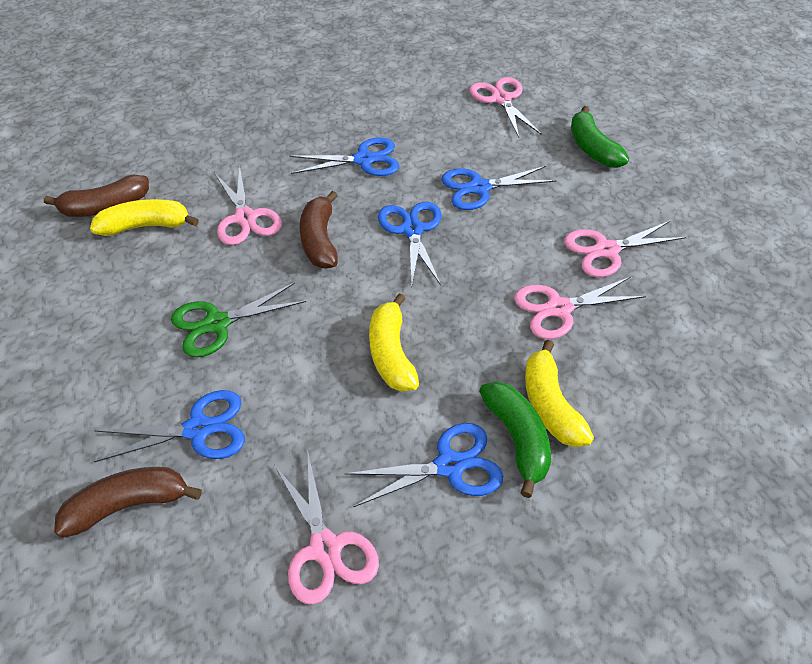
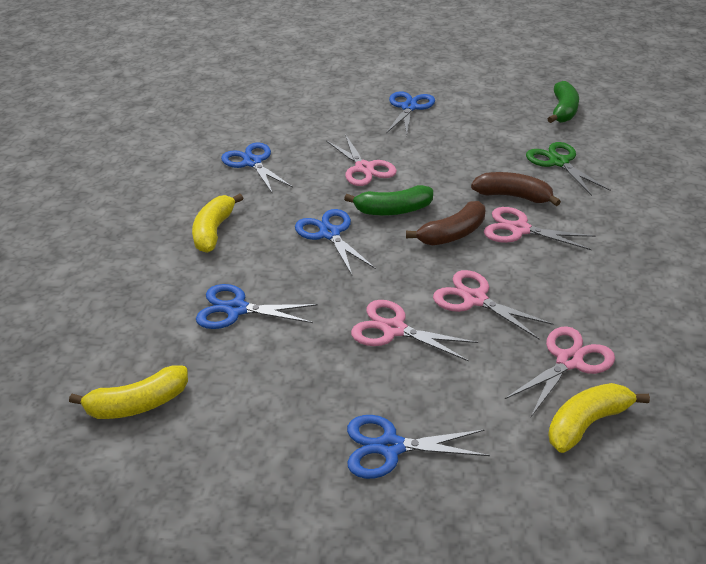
brown banana: [44,175,149,217] [54,467,202,538] [300,191,338,269] = 3 -> [406,201,486,245] [471,172,561,206] = 2

